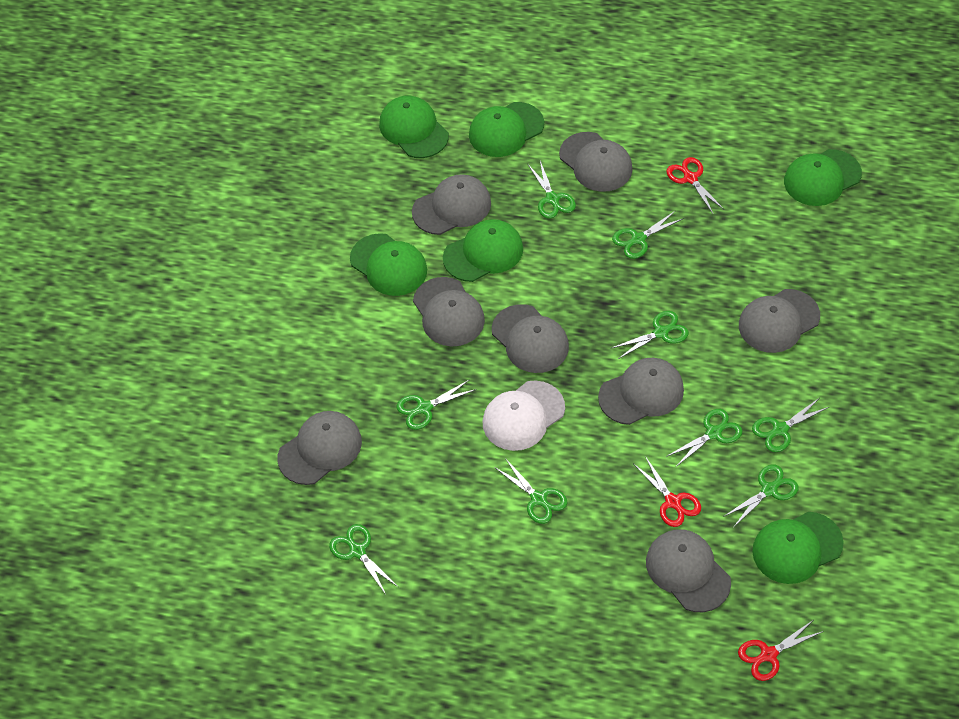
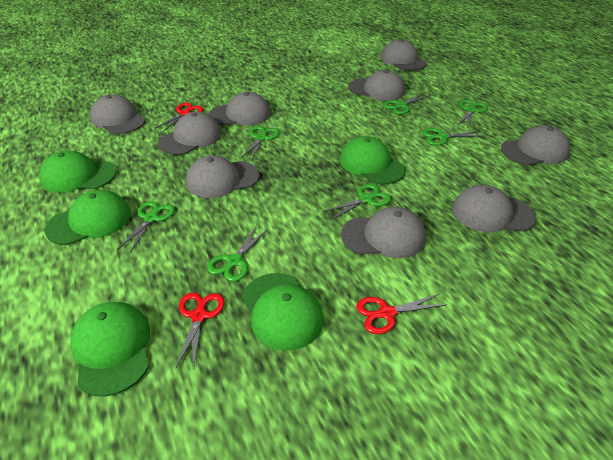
green cap: [350,233,427,296] [379,96,449,158] [443,219,523,282] [469,102,544,157] [752,512,844,584] [784,149,862,206] = 6 -> [39,150,116,193] [45,190,131,245] [70,302,150,397] [242,273,324,351] [340,136,406,184] = 5
green scissors: [329,524,398,595] [396,379,477,430] [494,458,567,524] [528,161,576,219] [612,210,684,259] [612,311,689,359] [666,409,743,467] [723,465,799,527] [752,398,829,452] = 9 -> [117,201,175,253] [207,226,268,282] [241,126,280,159] [323,184,391,220] [383,93,430,114] [422,128,482,146] [457,100,488,127] = 7
grey cap: [277,411,362,485] [412,174,491,235] [413,277,485,346] [492,304,569,373] [559,132,632,192] [598,358,684,425] [646,529,731,612] [739,289,820,353] = 8 -> [90,94,146,134] [158,112,221,155] [186,155,260,198] [209,92,271,125] [341,207,426,258] [348,70,405,101] [381,39,427,71] [452,185,536,232] [501,125,570,165] = 9
white cap: [482,380,565,451] = 1 -> none = 0

